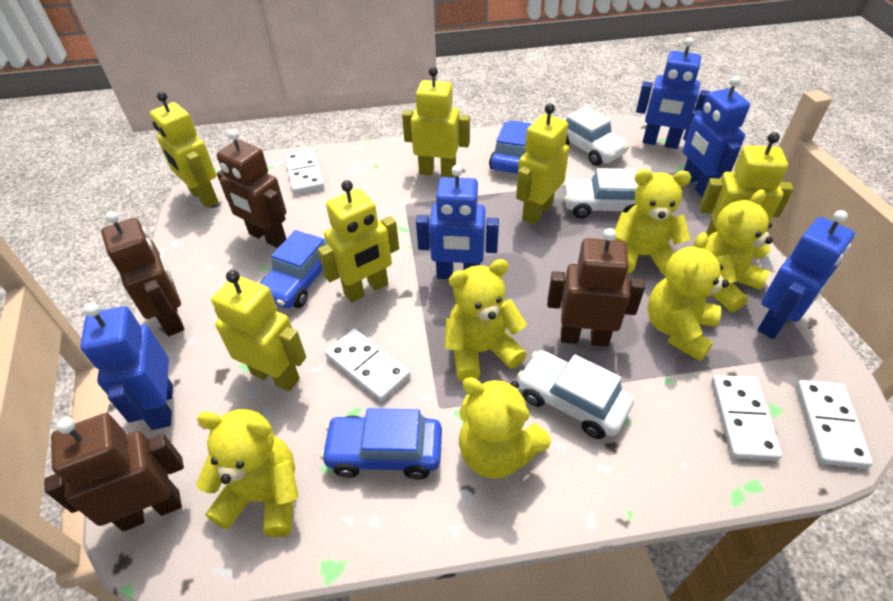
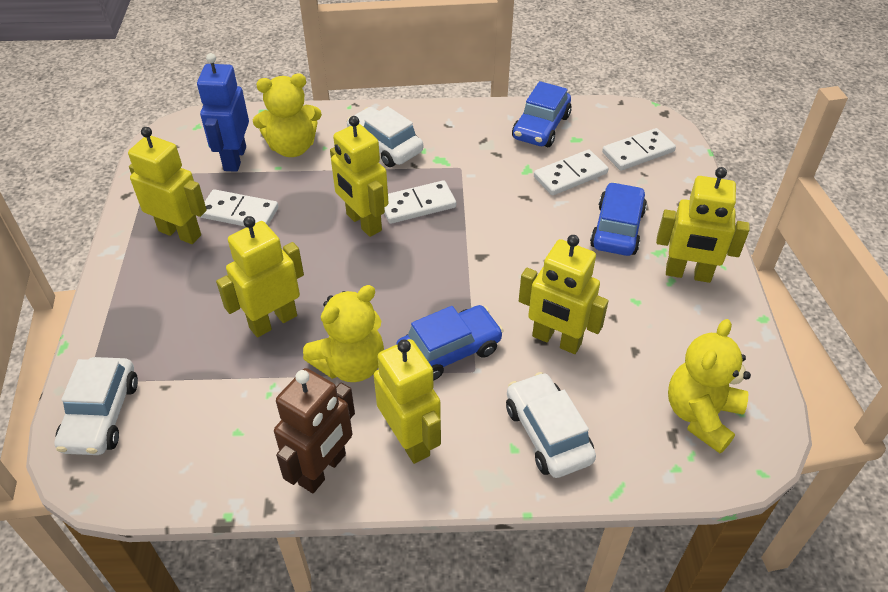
blue robot: [80,303,173,430] [416,165,499,279] [636,38,710,149] [683,76,750,197] [758,210,855,339] = 5 -> [197,53,249,172] = 1
brown robot: [44,413,184,532] [101,211,184,336] [217,130,286,248] [547,228,645,347] = 4 -> [274,368,355,493] = 1
yellow teddy bear: [196,409,299,537] [445,259,527,381] [459,377,551,479] [615,169,691,276] [648,232,729,361] [704,189,773,312] = 6 -> [253,73,322,157] [303,285,384,382] [668,319,751,453] = 3

